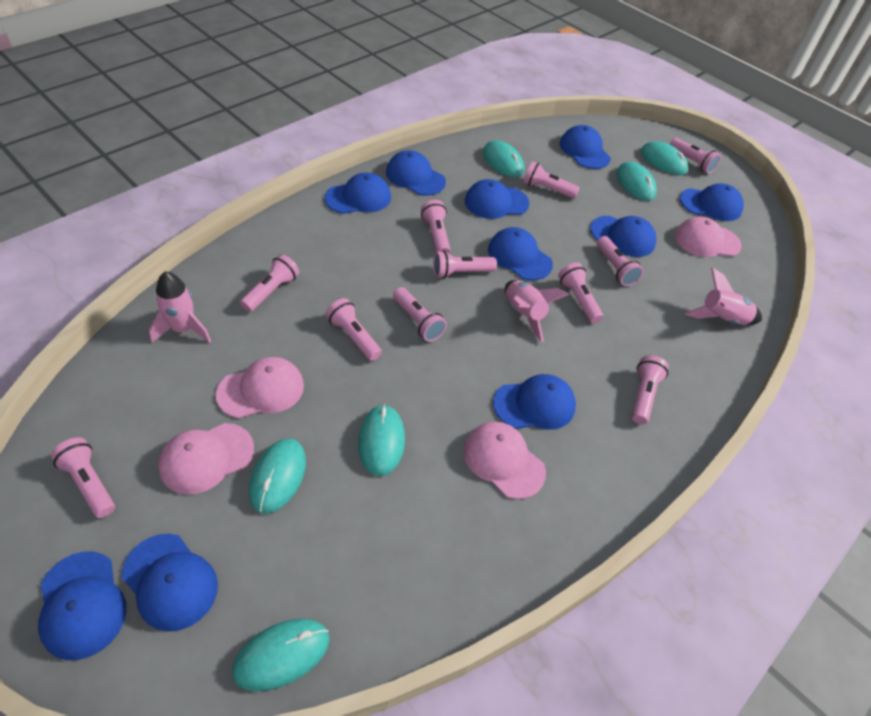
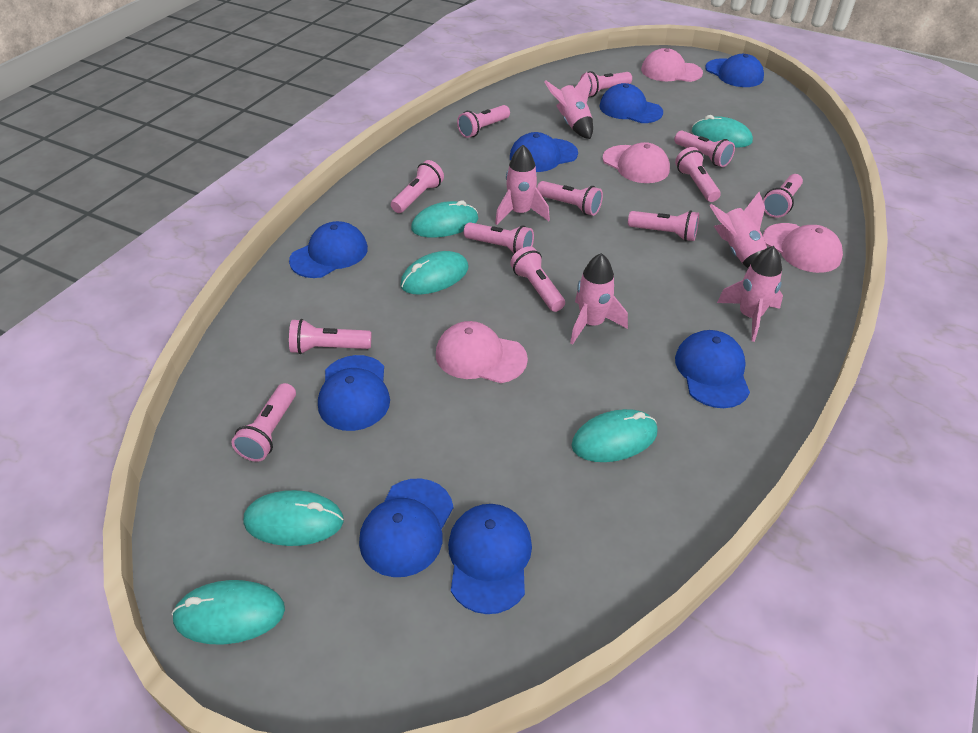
blue cap: [38,551,126,660] [121,534,218,632] [325,172,391,214] [386,150,446,196] [465,179,530,219] [488,227,553,280] [493,374,576,430] [560,125,611,169] [590,216,657,257] [680,183,744,221] = 10 -> [289,221,368,278] [318,355,390,431] [359,479,454,577] [448,504,532,614] [510,132,578,172] [599,83,663,123] [675,330,750,408] [705,54,764,87] = 8
pink flashlight: [51,437,115,518] [240,254,299,312] [326,298,382,361] [393,287,447,342] [421,200,450,253] [433,250,497,279] [523,161,580,199] [558,263,603,323] [597,236,644,286] [632,355,669,424] [670,138,721,174] = 11 -> [231,383,296,462] [289,319,371,354] [391,160,444,213] [457,105,510,138] [464,222,534,254] [510,246,565,312] [537,181,603,216] [580,71,632,97] [628,210,699,241] [674,131,735,167] [675,147,721,202] [763,174,803,218] = 12
pink rocket: [149,271,211,343] [505,280,569,342] [685,268,762,325] = 3 -> [495,145,550,225] [545,72,593,139] [570,253,628,344] [709,192,767,268] [717,246,783,342] = 5

